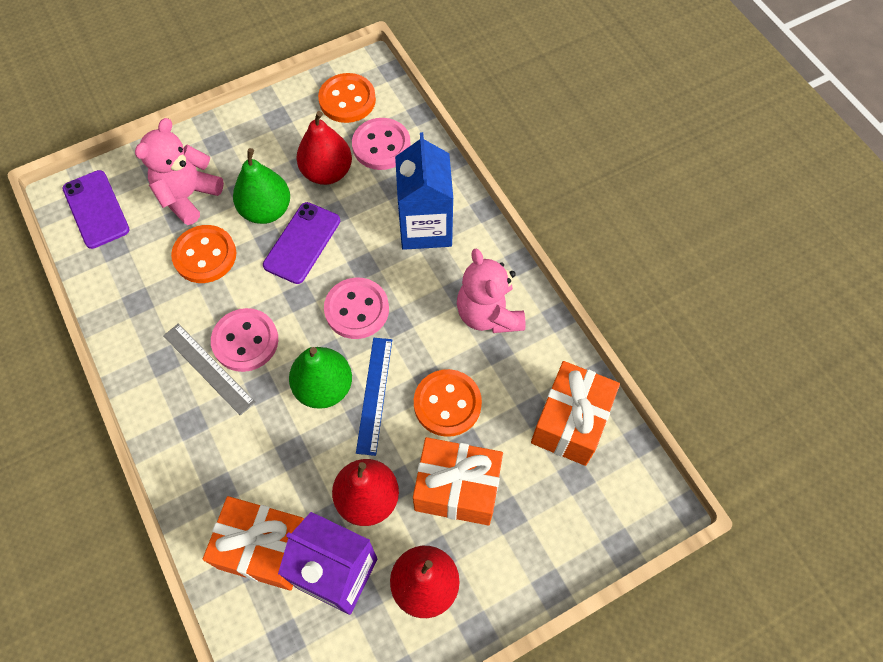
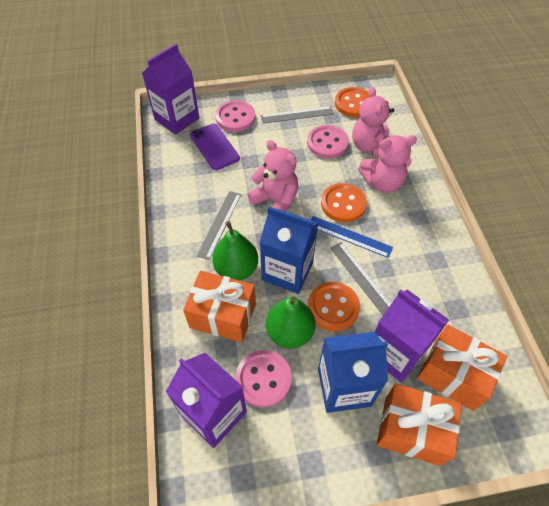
blue carton: [395,132,453,250] = 1 -> [260,206,318,294] [318,332,388,413] = 2
grey ruler: [163,324,255,416] = 1 -> [196,191,241,260] [261,106,334,124] [330,242,391,315] = 3
pink teddy bear: [135,118,224,225] [457,249,526,333] = 2 -> [248,140,299,212] [352,87,394,157] [358,135,417,193] = 3
purple carton: [278,512,377,615] = 1 -> [142,44,199,135] [166,353,247,448] [375,289,449,382] = 3
purple phone: [62,170,130,249] [263,202,340,284] = 2 -> [190,124,240,170] = 1
red pear: [296,111,352,185] [332,459,399,526] [390,546,460,618] = 3 -> none = 0

